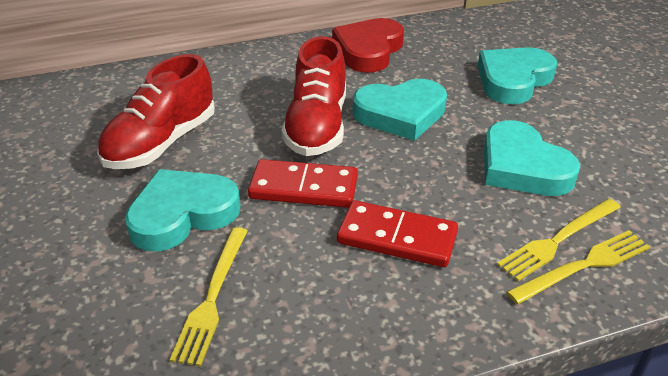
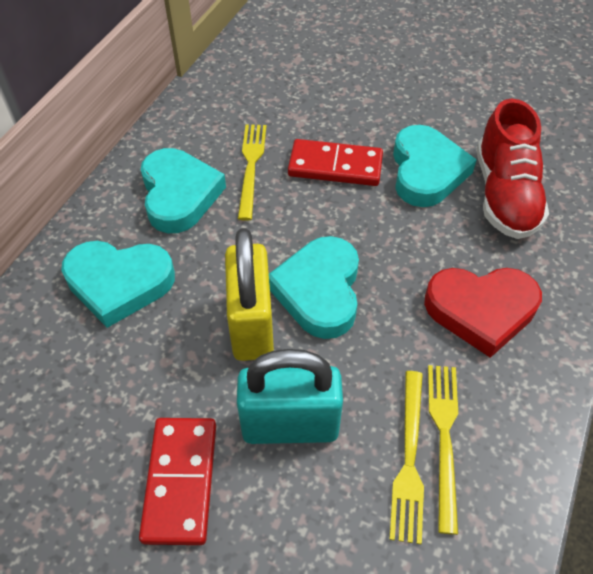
red shoe: [97,54,215,169] [281,36,346,156] = 2 -> [477,99,549,239] = 1
turquoise padlock: none = 0 -> [237,349,343,444] = 1
yellow padlock: none = 0 -> [225,228,274,361] = 1

